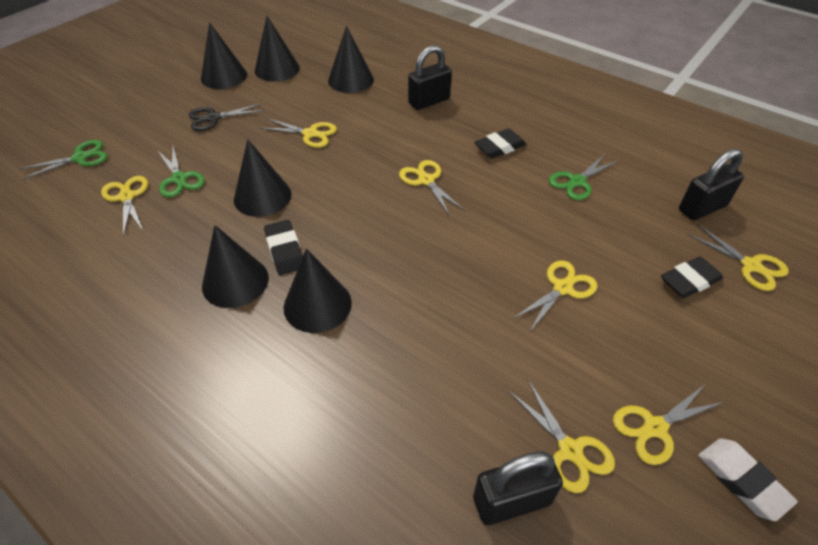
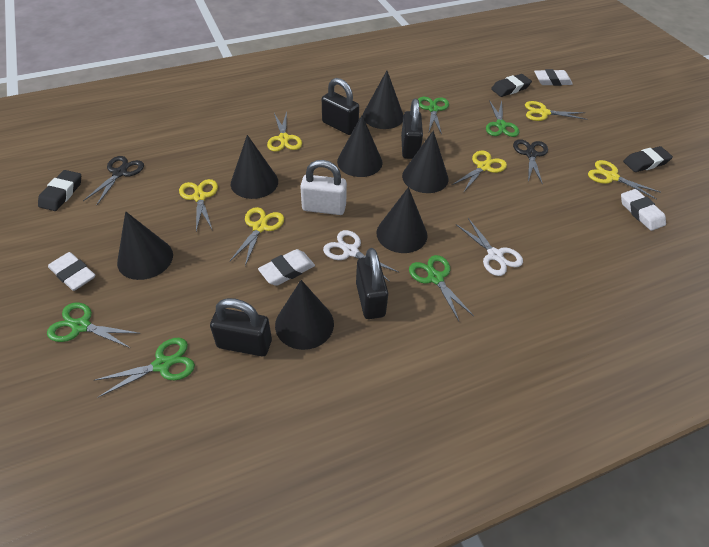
black cone: [201,22,247,89] [202,225,269,308] [234,139,292,217] [255,16,300,82] [284,249,352,333] [328,26,374,93] = 6 -> [117,211,173,280] [231,135,278,199] [275,280,334,350] [337,115,383,177] [363,71,404,129] [376,187,427,253] [402,130,449,193] = 7
black padlock: [408,45,452,110] [473,452,563,525] [679,149,744,221] = 3 -> [210,298,272,356] [322,78,359,135] [356,248,388,319] [401,99,423,159] = 4
black scissors: [189,103,265,131] = 1 -> [83,156,144,206] [513,139,548,185] = 2
green scissors: [19,140,108,180] [157,146,205,197] [549,154,619,200] = 3 -> [47,302,139,348] [95,338,195,397] [409,255,474,321] [418,97,449,134] [486,100,519,137] = 5
white eraser: [698,439,798,521] = 1 -> [48,252,96,291] [258,249,315,286] [534,69,572,86] [621,189,666,231] = 4
white padlock: none = 0 -> [300,160,347,215] = 1
white scissors: none = 0 -> [323,230,400,282] [456,218,523,276] = 2
yellow scissors: [101,176,148,236] [260,118,337,148] [399,160,465,216] [509,380,615,493] [513,260,597,331] [613,385,724,465] [687,225,789,291] = 7 -> [179,179,218,232] [229,207,284,266] [267,111,302,152] [452,151,507,193] [525,101,588,121] [588,160,661,200] = 6

